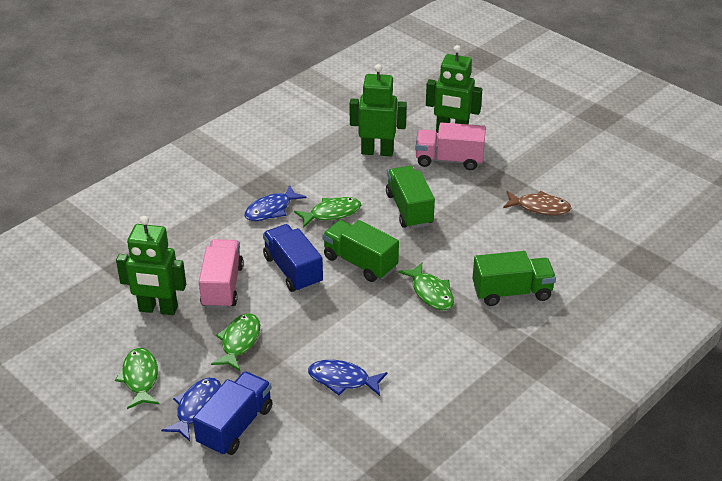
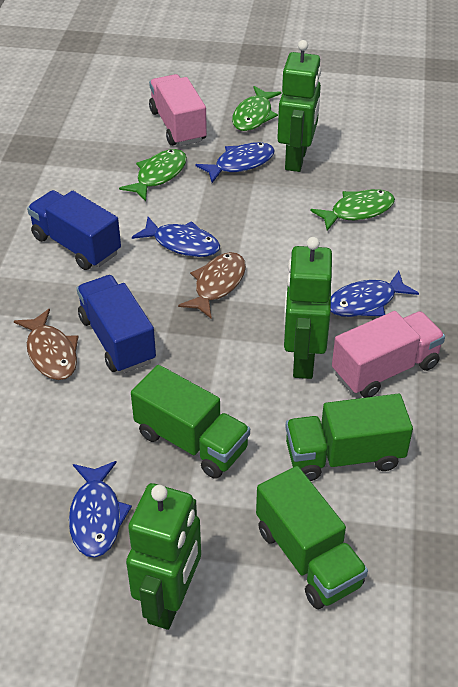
blue fish: [161,378,221,441] [244,185,307,221] [308,360,388,396] = 3 -> [69,461,132,558] [132,217,220,257] [195,142,275,183] [331,271,419,317] = 4
brown fish: [503,191,571,215] = 1 -> [14,309,78,380] [178,252,246,319] = 2
green fish: [115,348,159,409] [211,313,260,371] [294,197,361,228] [398,262,454,310] = 4 -> [119,149,187,201] [232,86,282,131] [310,189,395,231] = 3

